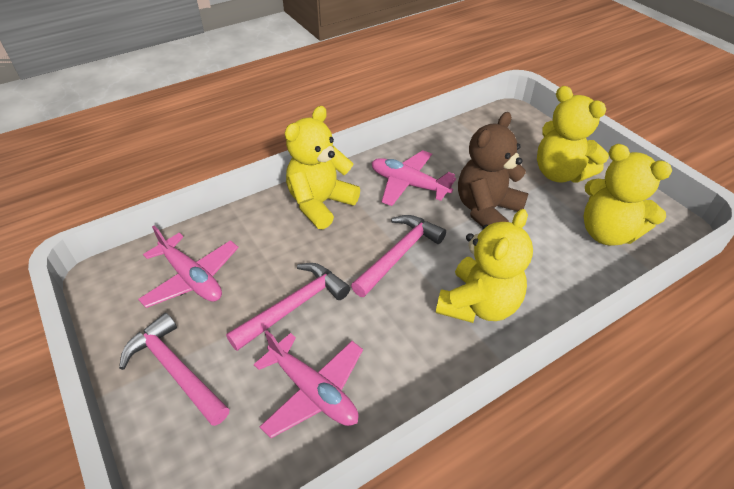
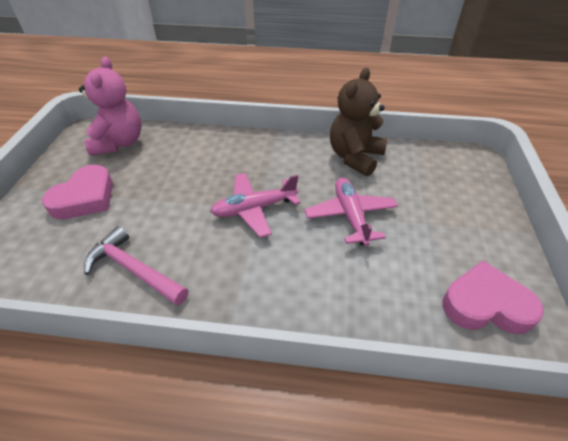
pink hammer: [119,313,230,426] [226,263,350,351] [351,215,446,297] = 3 -> [84,226,188,306] = 1
pink heart: none = 0 -> [42,165,113,219] [442,261,544,334] = 2
pink plane: [138,226,238,308] [254,330,363,438] [372,150,456,206] = 3 -> [210,173,300,238] [305,178,398,246] = 2
pink teddy bear: none = 0 -> [79,57,142,156] = 1
yellow teddy bear: [285,106,360,229] [436,209,533,323] [537,86,609,183] [584,144,672,246] = 4 -> none = 0

